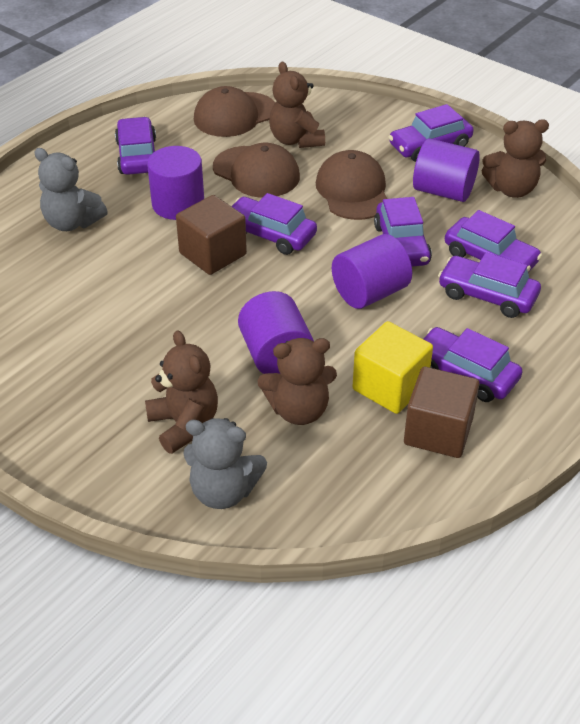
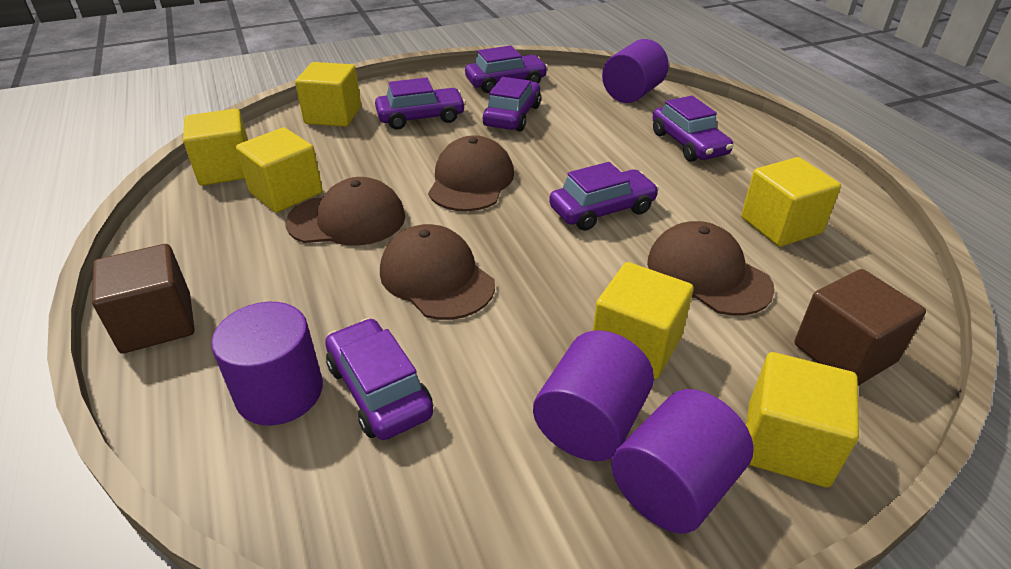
brown cap: [194,86,275,137] [213,143,300,198] [316,150,387,220] = 3 -> [286,177,405,246] [380,224,495,320] [428,135,514,211] [647,221,775,316] = 4
brown teddy bear: [145,330,218,454] [258,338,337,425] [269,62,325,148] [482,119,549,198] = 4 -> none = 0
grey teddy bear: [34,148,108,231] [183,418,267,509] = 2 -> none = 0
purple car: [115,117,156,175] [231,193,317,255] [374,197,432,267] [389,104,473,162] [423,327,523,402] [438,252,541,318] [445,210,542,272] = 7 -> [325,318,433,440] [375,78,466,130] [465,45,548,93] [483,77,541,132] [549,162,659,231] [652,96,733,162] = 6
yellow cube: [352,321,433,414] = 1 -> [183,109,248,186] [236,127,323,213] [295,62,361,127] [593,262,694,379] [741,157,841,247] [746,352,859,488] = 6

